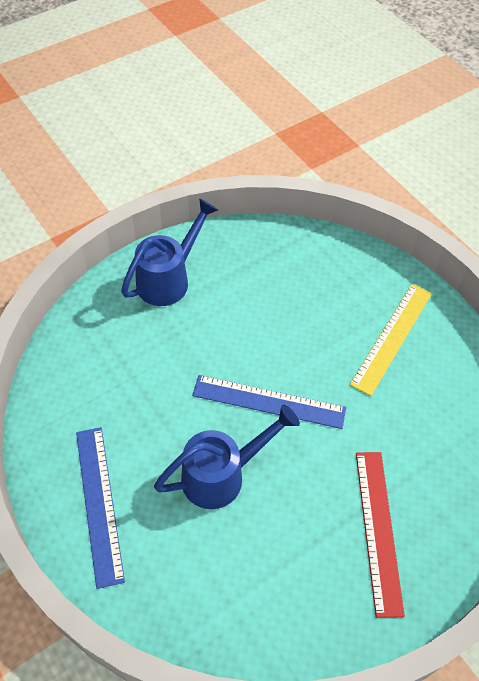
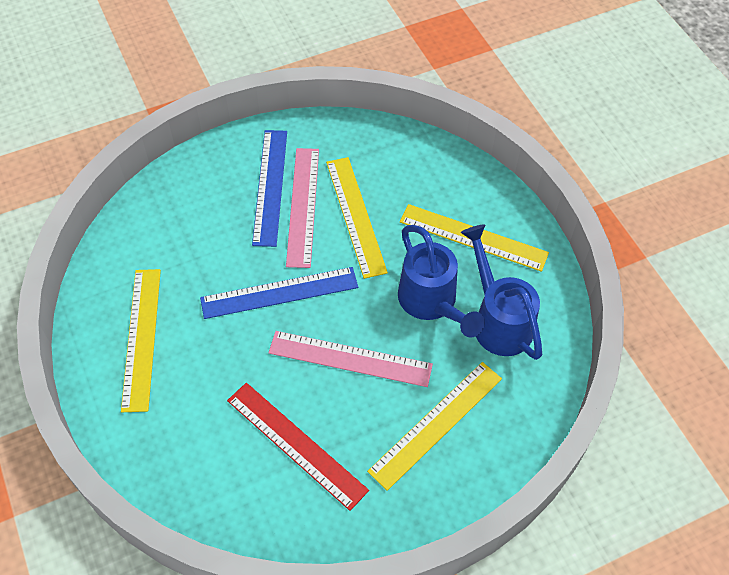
pink ruler: none = 0 -> [268,331,433,387] [286,148,319,268] = 2
yellow ruler: [350,284,432,396] = 1 -> [121,269,161,412] [326,157,388,279] [367,362,502,491] [400,204,549,272] = 4

